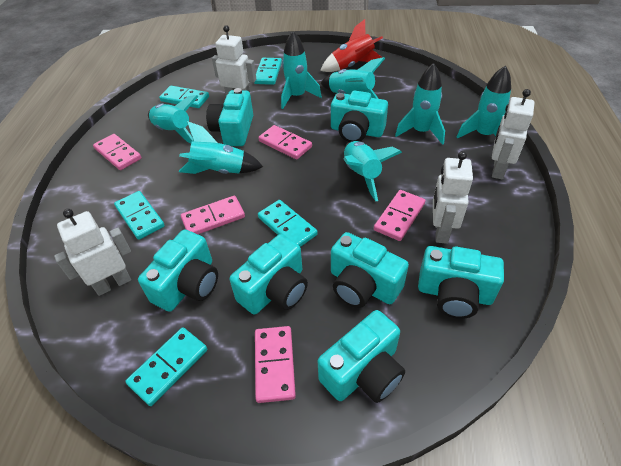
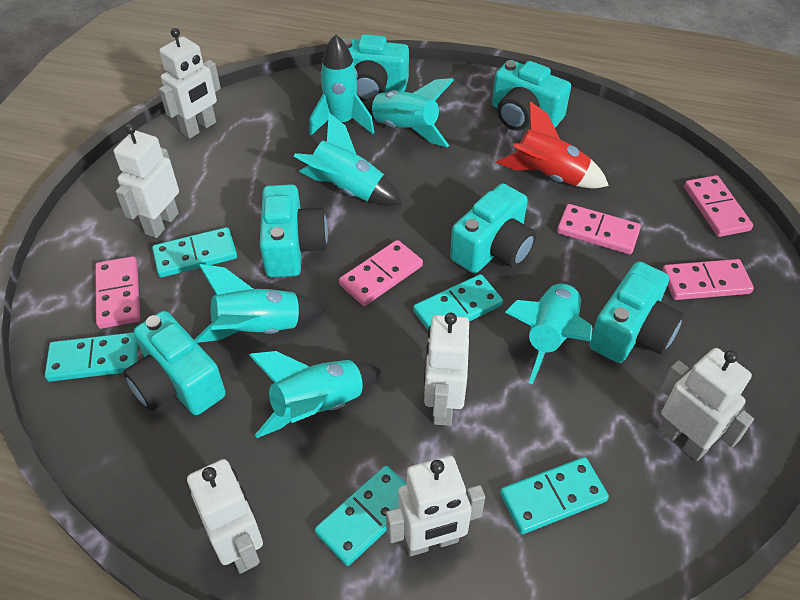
turquoise camera: [138,229,218,312] [206,88,253,146] [230,234,308,315] [318,310,405,403] [331,90,388,142] [331,232,409,308] [418,246,504,319] = 7 -> [123,311,226,415] [260,184,328,277] [342,34,409,102] [450,183,536,273] [492,60,571,130] [589,261,684,363] = 6
turquoise rocket: [148,95,199,143] [179,121,263,174] [281,31,322,109] [321,57,385,99] [344,141,402,201] [395,63,445,145] [457,65,511,138] = 7 -> [194,264,326,343] [249,351,382,438] [294,113,402,206] [309,34,374,136] [363,78,454,148] [505,281,593,384] = 6
white robot: [54,209,131,296] [212,25,256,96] [433,151,473,244] [492,89,534,179] = 4 -> [113,124,179,238] [159,28,221,139] [187,459,263,574] [386,456,485,556] [424,313,469,426] [659,348,754,461] = 6

